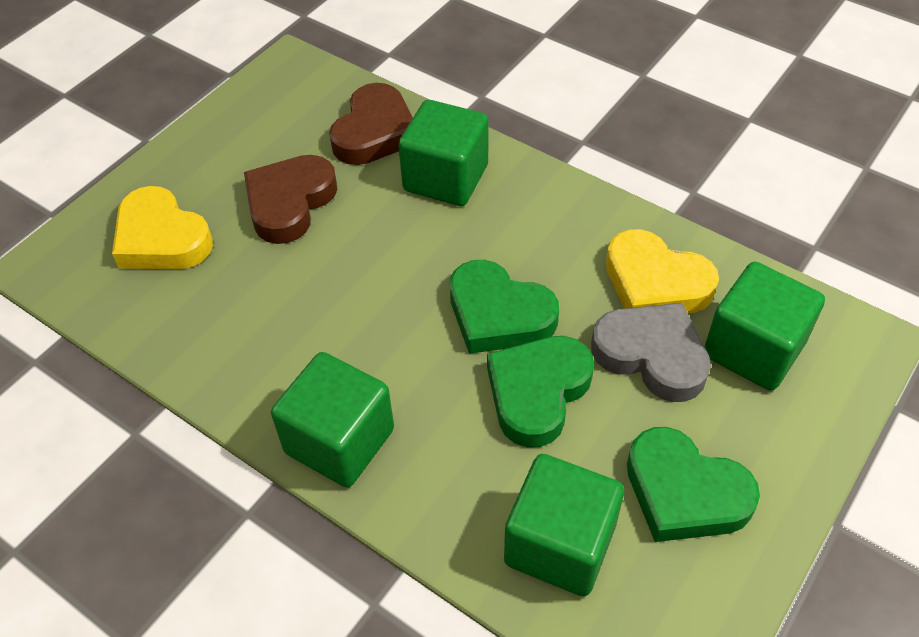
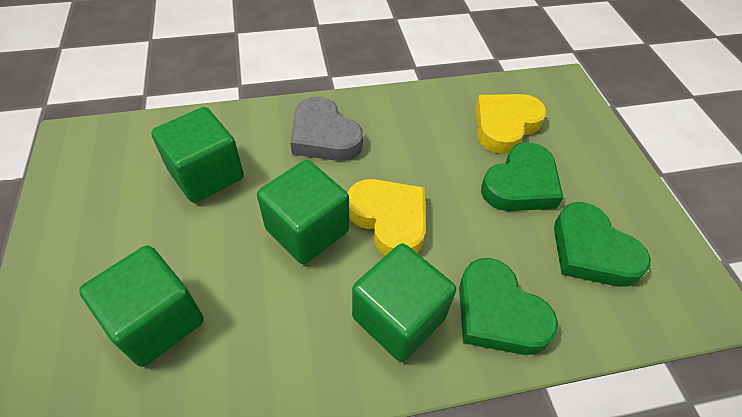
brown heart: [244,155,337,244] [329,83,413,165] = 2 -> none = 0

